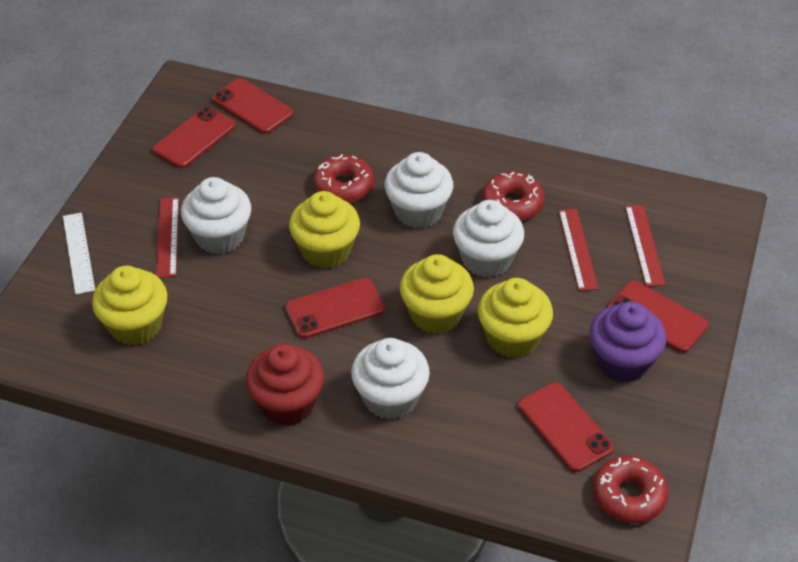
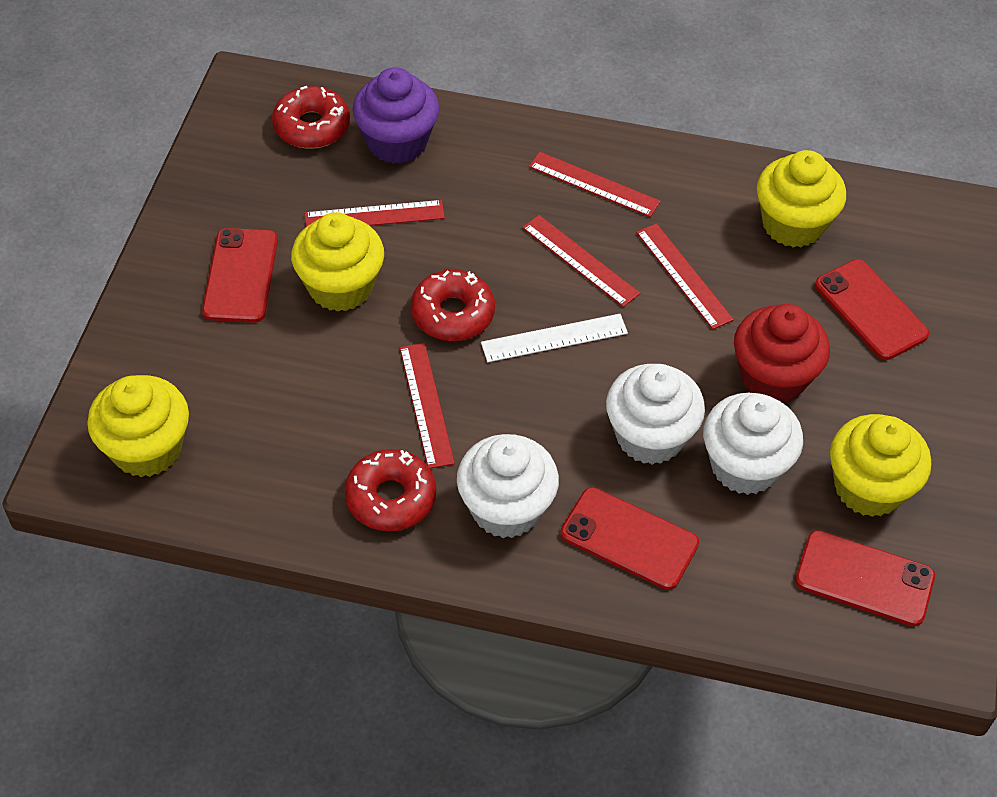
red phone: [153,107,236,168] [212,78,293,134] [285,278,385,339] [518,382,614,472] [608,281,708,353] = 5 -> [202,228,278,323] [560,487,699,590] [795,530,935,626] [815,259,929,360] = 4
red ruler: [156,197,179,278] [559,209,598,291] [625,205,666,286] = 3 -> [304,200,445,227] [400,343,455,468] [522,215,640,307] [529,152,661,217] [636,223,734,330] = 5
white cupcake: [181,177,251,254] [351,338,430,420] [384,152,453,228] [453,200,524,278] = 4 -> [457,434,559,538] [606,364,705,465] [703,393,803,495] = 3

